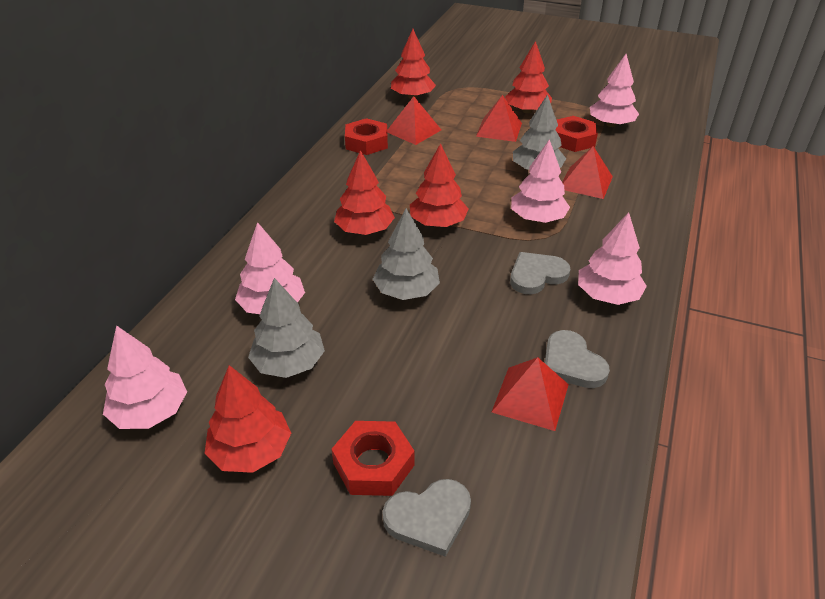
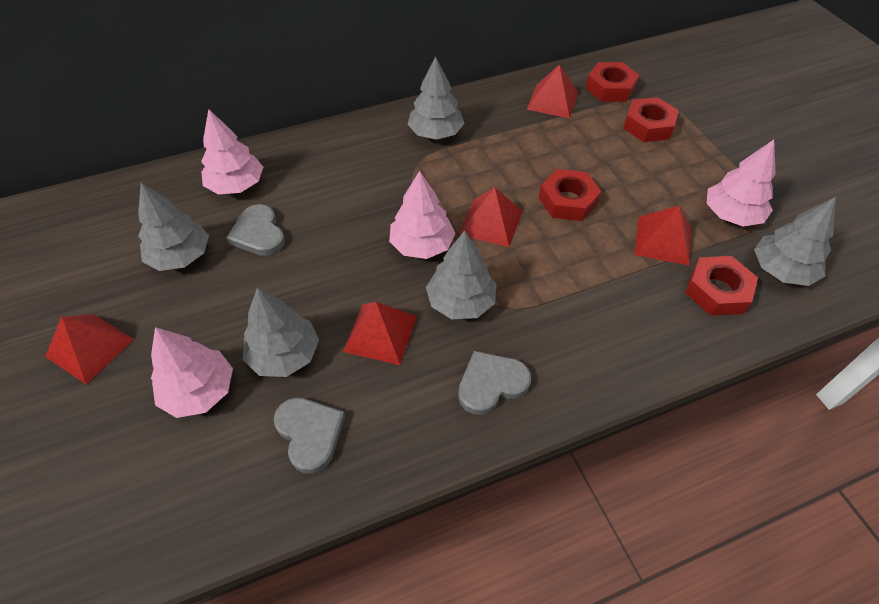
grey tree: [248,278,325,378] [373,208,440,300] [513,94,566,170] = 3 -> [138,183,209,271] [243,288,319,377] [407,56,465,140] [426,230,497,319] [754,197,836,286] = 5
pink tree: [103,325,187,429] [235,222,305,314] [511,139,570,223] [578,212,647,305] [590,54,639,127] = 5 -> [151,327,233,418] [201,109,263,195] [389,171,456,259] [706,140,776,227] = 4
red nut: [332,421,414,496] [345,118,388,155] [555,116,598,152] = 3 -> [539,169,602,221] [586,62,639,102] [623,97,679,142] [685,256,758,316] = 4
red pyramid: [387,96,441,145] [476,95,522,142] [492,357,569,431] [562,146,613,199] = 4 -> [45,314,134,384] [343,302,417,365] [459,187,523,247] [527,65,578,118] [635,206,691,266] = 5
red tree: [205,365,291,473] [334,150,395,235] [391,29,436,99] [410,143,468,227] [505,41,552,114] = 5 -> none = 0

